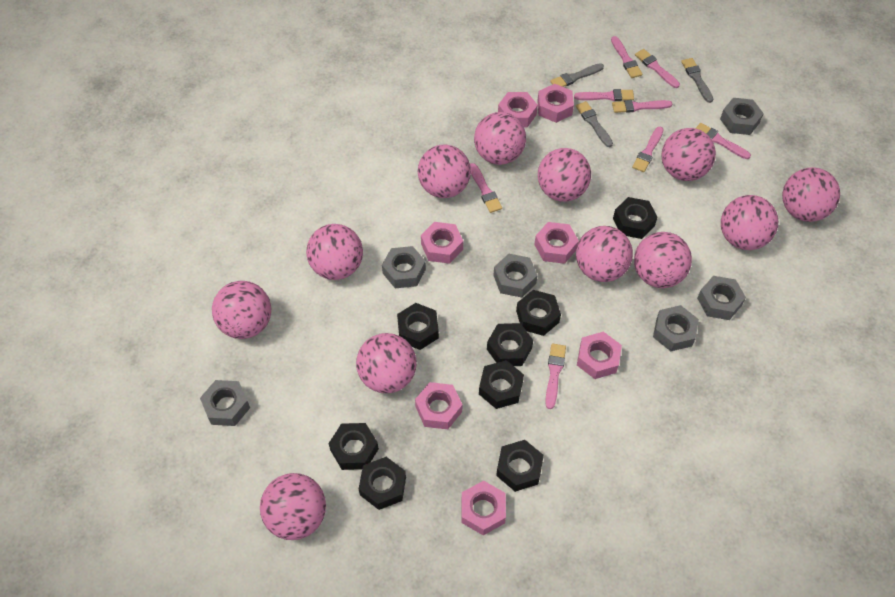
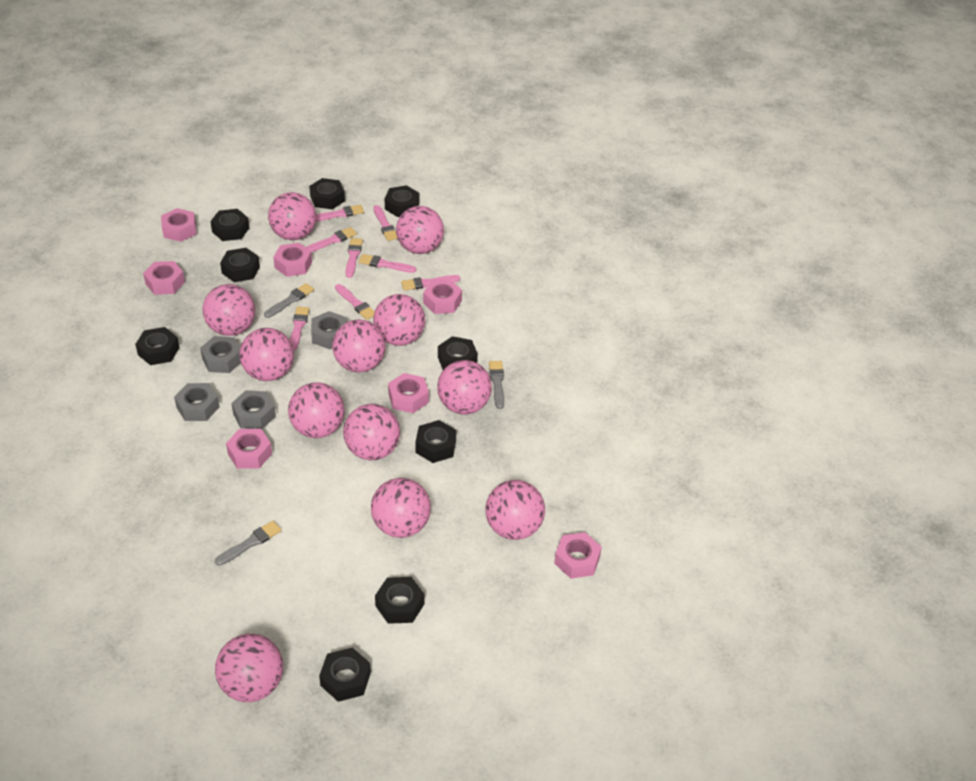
black nut: [328,423,379,470] [359,457,406,510] [397,303,439,350] [479,360,524,409] [487,323,533,366] [496,440,544,492] [516,290,561,336] [613,197,657,239] = 8 -> [135,327,180,365] [210,209,249,241] [220,248,260,282] [309,178,345,209] [319,648,371,702] [375,577,424,624] [385,185,420,217] [415,420,456,463] [438,336,478,370] = 9
grey nut: [200,380,250,426] [382,246,426,288] [493,254,537,297] [653,305,699,351] [697,276,746,320] [720,98,764,135] = 6 -> [174,383,220,421] [200,336,241,373] [231,390,276,429] [311,311,347,349] = 4

